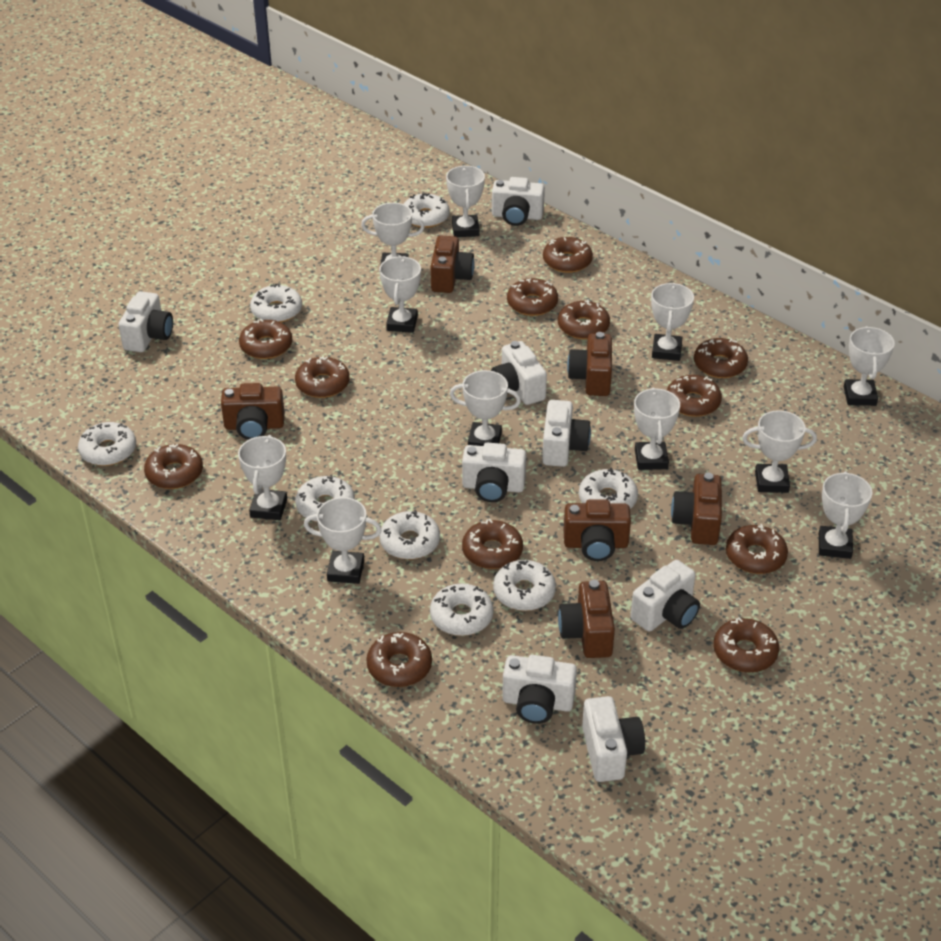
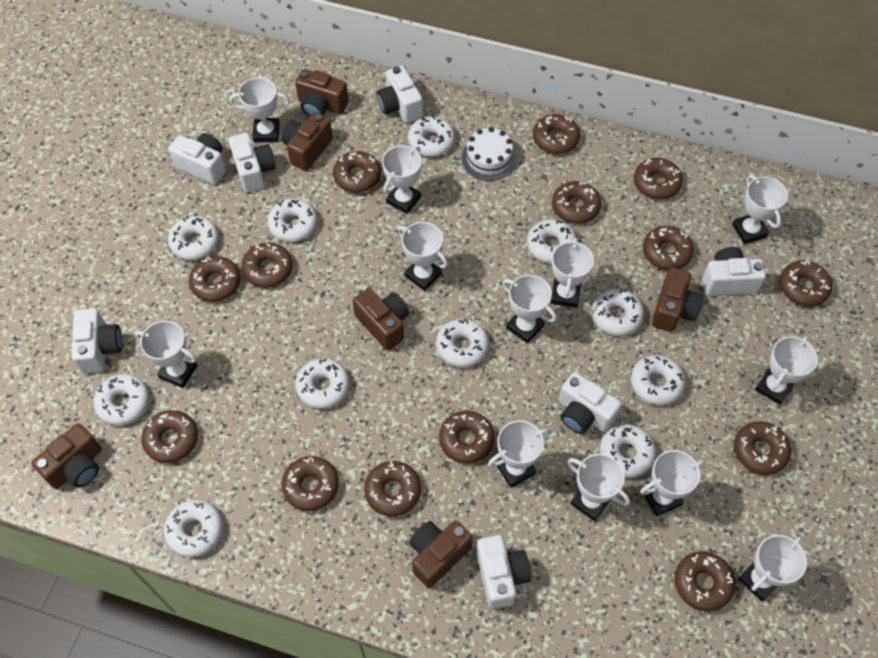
brown donut: [144,444,203,489] [239,319,292,359] [295,357,350,398] [366,632,432,687] [462,519,523,569] [507,278,558,316] [543,237,593,273] [558,299,610,339] [667,375,722,417] [694,338,748,378] [713,618,779,673] [726,524,788,574] = 12 -> [141,410,198,463] [189,256,241,302] [241,242,293,288] [282,456,339,511] [333,151,381,193] [364,461,421,516] [439,411,495,464] [533,114,580,154] [552,181,601,224] [634,158,683,200] [643,226,694,270] [675,551,735,612] [734,421,791,475] [779,261,832,307] = 14
white cake: none = 0 -> [461,127,517,181] = 1
white camera: [119,291,173,352] [462,443,526,502] [491,341,547,405] [492,177,545,226] [502,655,577,724] [542,400,591,467] [582,696,645,782] [630,560,700,632] = 8 -> [71,308,123,374] [168,133,226,185] [229,133,276,193] [377,65,423,123] [476,535,531,609] [559,372,622,434] [702,247,766,296] = 7
white donut: [78,422,136,466] [250,283,302,322] [295,475,355,522] [380,510,440,560] [404,193,450,228] [430,583,494,636] [493,560,556,611] [579,468,638,509] = 8 -> [93,374,149,426] [164,500,223,557] [168,216,219,260] [268,198,317,242] [295,358,349,409] [408,116,455,156] [436,319,489,367] [527,219,577,263] [592,288,644,336] [599,424,656,478] [631,355,685,405] = 11
white trophy: [238,435,287,520] [304,497,382,584] [361,203,424,265] [379,256,421,333] [446,166,485,237] [450,370,521,446] [634,387,680,470] [651,283,694,361] [742,410,817,493] [819,471,872,559] [844,326,895,406] = 11 -> [135,321,197,388] [229,77,290,142] [382,145,422,214] [398,222,448,291] [488,420,550,488] [502,275,556,344] [550,238,594,308] [568,454,630,521] [640,450,706,517] [732,175,788,244] [738,535,807,602] [755,336,818,405] = 12

